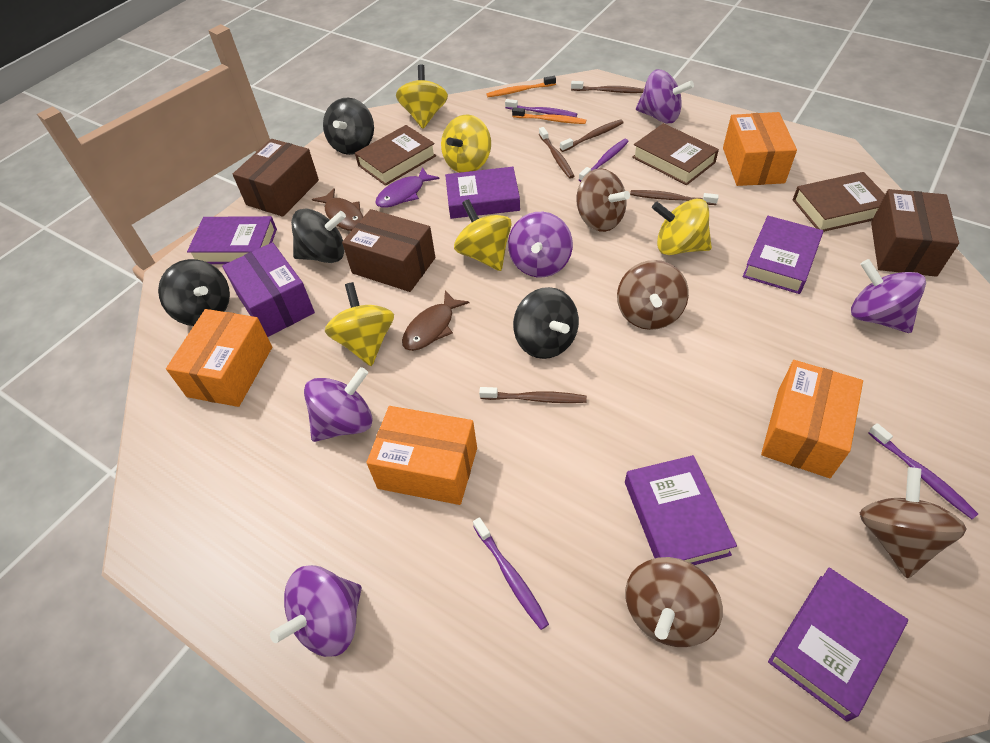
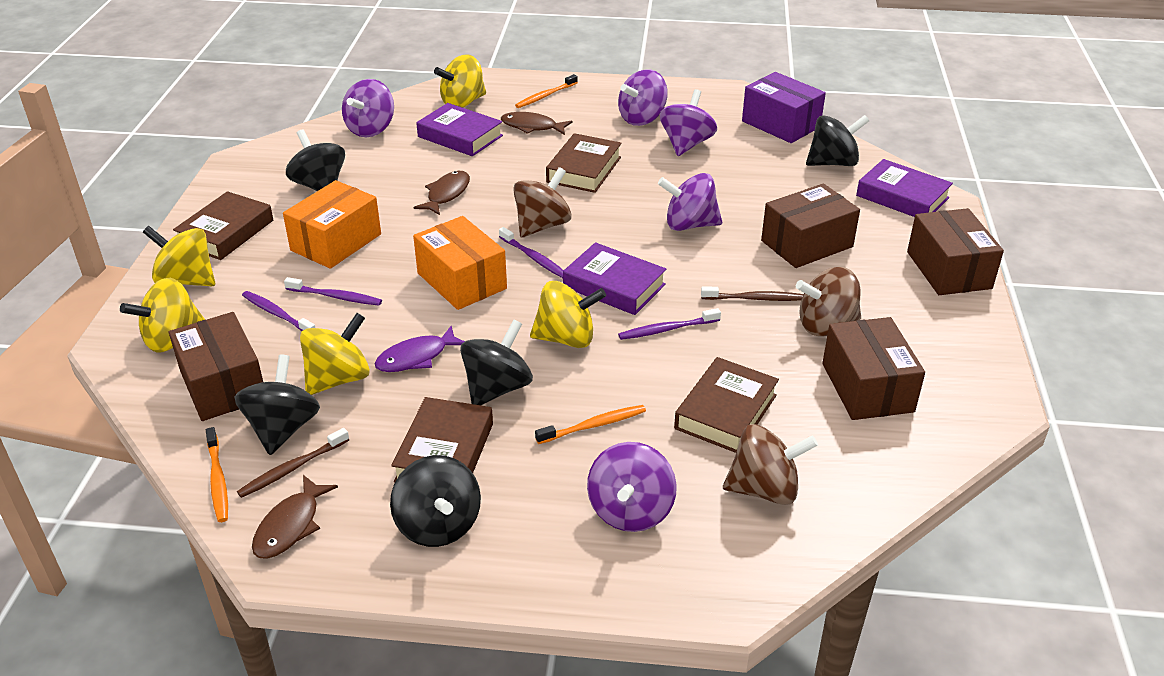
black spinning top: [158,259,230,326] [291,208,346,263] [323,98,374,155] [513,287,579,359] = 4 -> [235,354,320,455] [286,129,345,191] [390,455,481,547] [460,320,533,405] [806,115,869,166] = 5
brown book: [355,125,436,186] [632,123,719,185] [793,172,885,232] = 3 -> [173,191,273,260] [391,397,493,482] [546,133,621,193] [674,357,779,453] = 4
brown box: [233,139,319,217] [342,209,436,292] [871,189,959,277] = 3 -> [169,312,263,421] [761,183,860,268] [822,317,925,420] [907,208,1004,295] = 4
brown fish: [312,188,363,231] [402,290,469,351] = 2 -> [252,475,338,559] [414,171,470,215] [501,112,572,135] = 3
brown spinning top: [577,168,630,232] [617,260,689,330] [625,557,723,647] [860,467,966,578] = 4 -> [513,167,572,238] [723,424,818,505] [796,267,861,336] = 3
brown toothbrush: [479,387,587,403] [539,127,574,179] [560,119,624,152] [571,81,644,93] [630,190,719,205] = 5 -> [237,428,349,498] [701,286,803,301] = 2
orange box: [166,309,272,407] [366,406,477,505] [723,112,797,186] [761,360,863,478] = 4 -> [283,180,381,269] [413,216,507,310] = 2
orange toothbrush: [486,76,556,97] [512,108,586,124] = 2 -> [206,427,228,522] [515,74,578,108] [535,405,646,444] = 3
purple book: [187,216,277,264] [445,167,520,219] [625,455,737,565] [743,216,823,294] [768,568,908,721] = 5 -> [416,103,503,156] [563,242,666,315] [856,159,953,217] = 3

